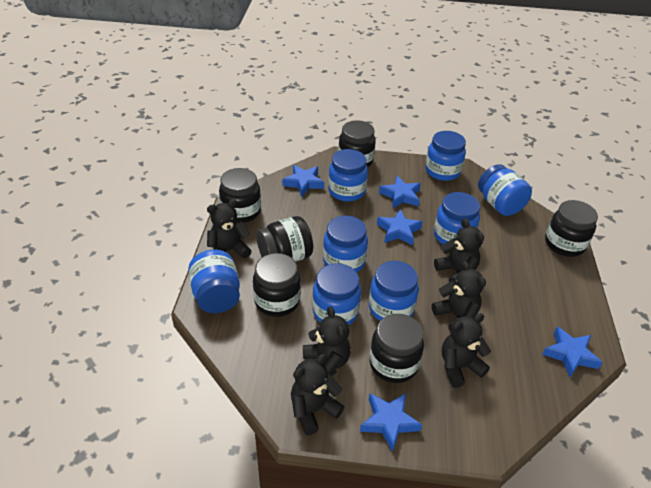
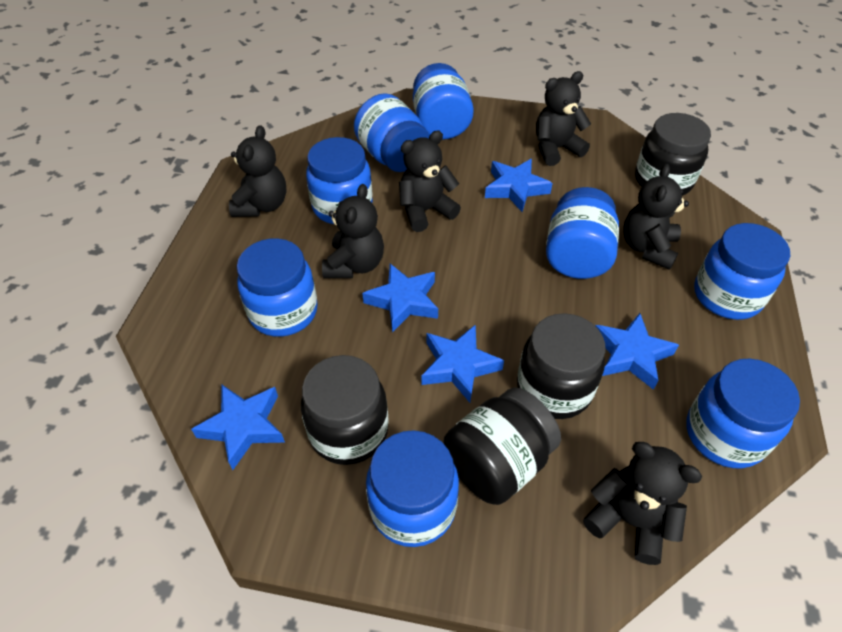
black jar: [219,168,261,223] [253,253,301,317] [256,216,313,262] [338,120,376,168] [369,314,424,383] [545,200,598,257] = 6 -> [301,355,389,465] [443,387,561,505] [517,313,605,419] [635,113,711,196] = 4

